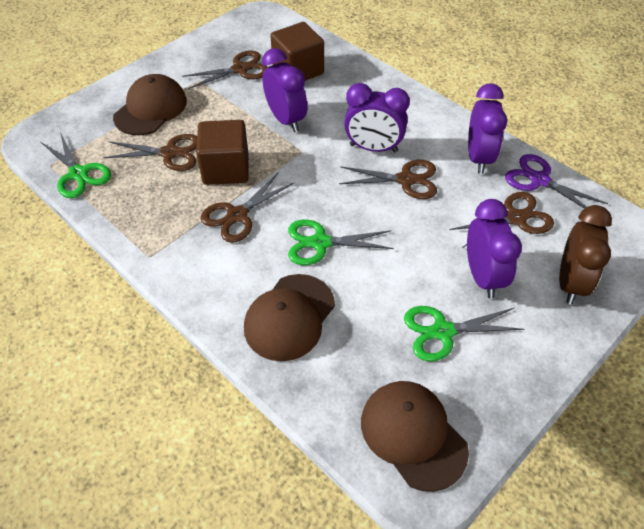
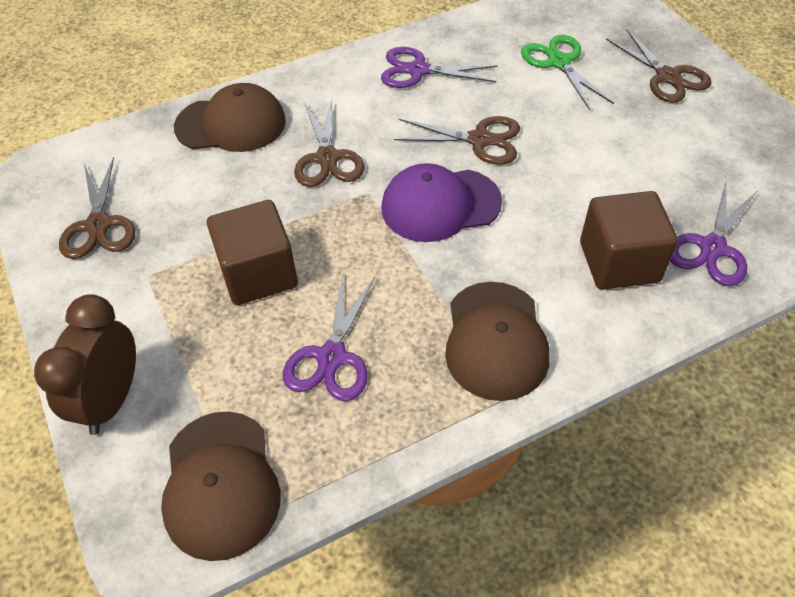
brown scissors: [103,134,197,171] [182,50,268,89] [200,172,295,243] [339,160,437,199] [449,192,554,248] = 5 -> [59,157,135,259] [294,99,364,187] [394,116,520,165] [606,29,712,103] = 4
green scissors: [41,132,111,198] [288,219,394,265] [404,306,525,361] = 3 -> [521,35,614,110] = 1
purple cap: none = 0 -> [381,163,502,242] = 1
purple clock: [262,48,307,132] [344,83,410,152] [467,199,522,299] [468,83,507,174] = 4 -> none = 0
purple scissors: [505,154,608,209] = 1 -> [283,274,375,401] [381,47,498,88] [670,183,757,286] = 3

